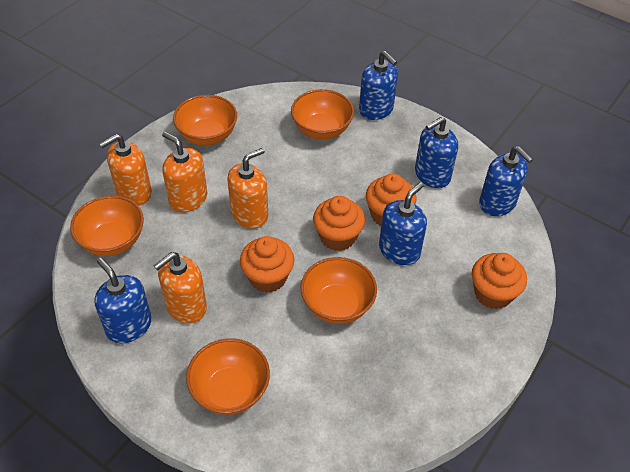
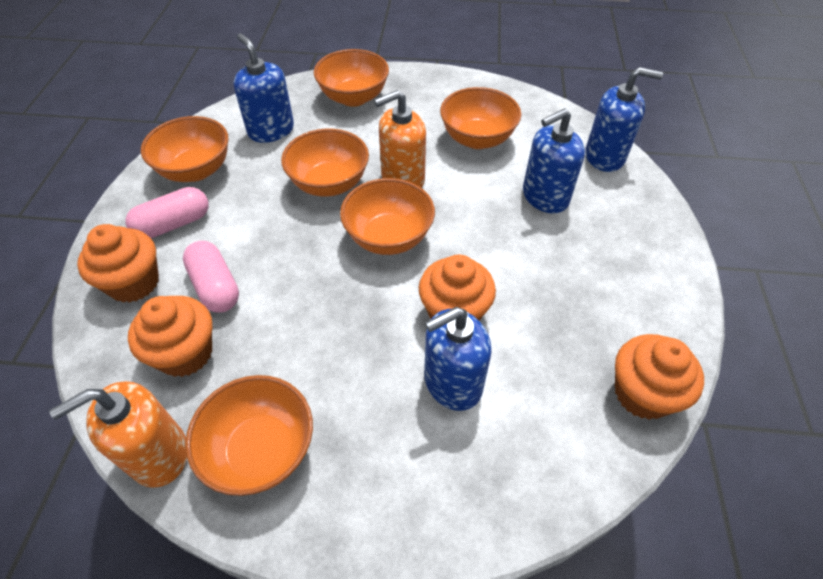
blue soap dispenser: [94,258,152,343] [359,51,398,120] [379,182,427,265] [415,117,458,188] [479,146,533,216] = 5 -> [234,33,294,143] [424,307,491,411] [523,108,585,213] [585,67,663,172] = 4
orange bowl: [70,196,144,256] [173,95,237,146] [186,338,270,415] [291,89,354,140] [301,257,377,324] = 5 -> [141,116,229,182] [185,375,313,496] [281,129,369,197] [314,49,389,107] [340,178,435,255] [440,87,522,149] = 6
orange soap dispenser: [99,134,152,206] [154,252,207,324] [162,132,207,212] [227,148,268,229] = 4 -> [49,381,187,488] [374,90,426,188] = 2
pink capsule: none = 0 -> [126,187,209,238] [183,241,239,313] = 2

